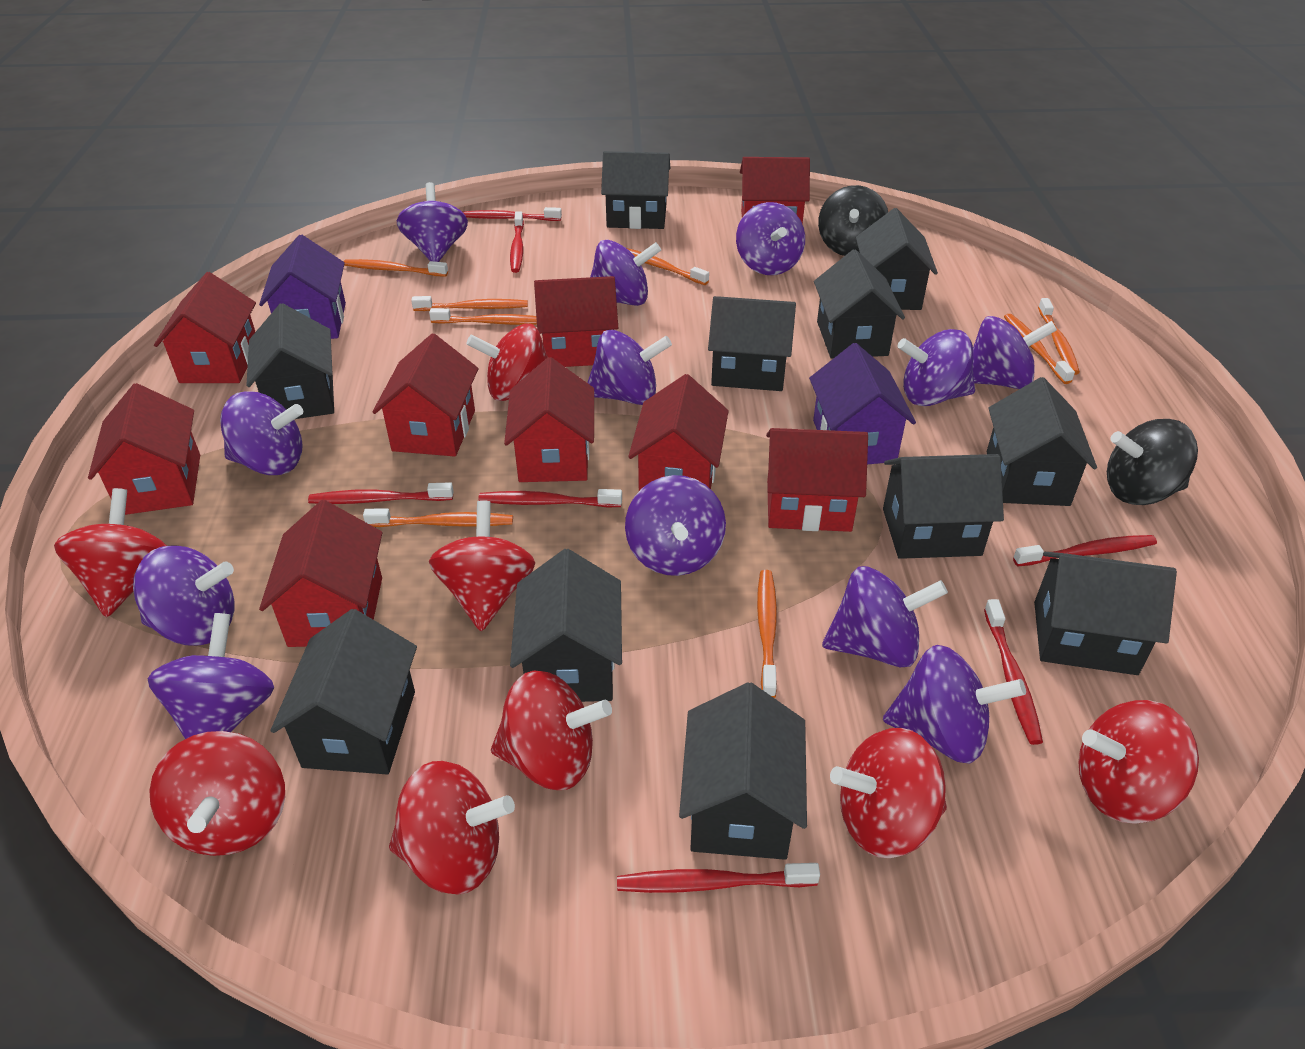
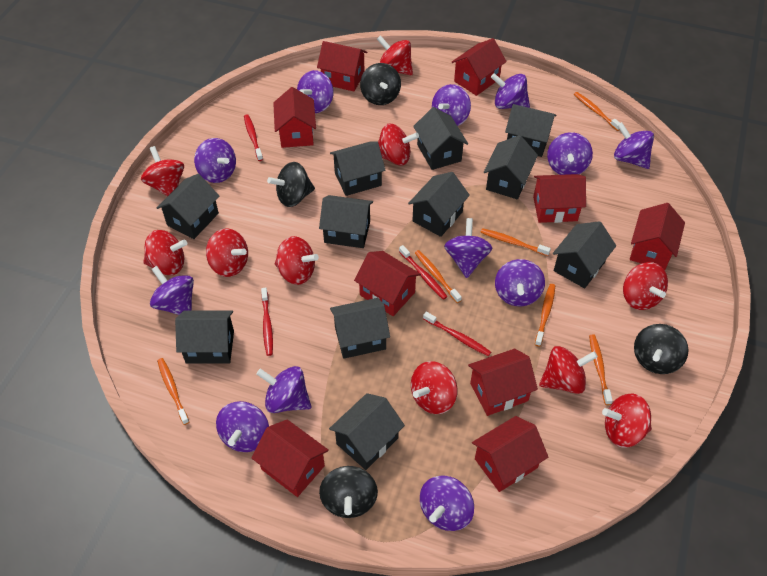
black spinning top: [818,185,888,256] [1107,419,1198,505] = 2 -> [267,162,315,207] [319,466,378,518] [360,63,401,105] [634,324,689,374] = 4
orange toothbrush: [344,259,448,277] [363,508,513,527] [411,296,528,311] [429,308,537,325] [627,248,709,285] [757,570,777,698] [1004,314,1075,384] [1038,298,1080,375] = 8 -> [157,358,189,425] [415,250,462,303] [480,228,551,256] [535,284,555,346] [574,92,620,131] [589,334,613,405] = 6
purple house: [259,234,346,339] [809,343,916,464] = 2 -> none = 0
red spinning top: [54,488,167,617] [149,731,285,856] [389,761,515,895] [429,500,535,631] [466,324,548,401] [491,671,612,790] [830,728,947,858] [1078,700,1199,824] = 8 -> [141,146,184,196] [143,230,187,275] [206,228,248,277] [275,236,319,285] [377,35,413,75] [378,124,419,165] [411,361,458,414] [539,346,598,394] [602,393,652,448] [623,262,668,310] = 10
red toothbrush: [308,482,453,504] [462,207,562,221] [478,489,622,508] [510,211,524,273] [617,863,820,893] [984,599,1043,745] [1013,535,1157,566] = 7 -> [244,114,263,161] [261,288,273,356] [399,245,448,300] [423,312,491,356] = 4

